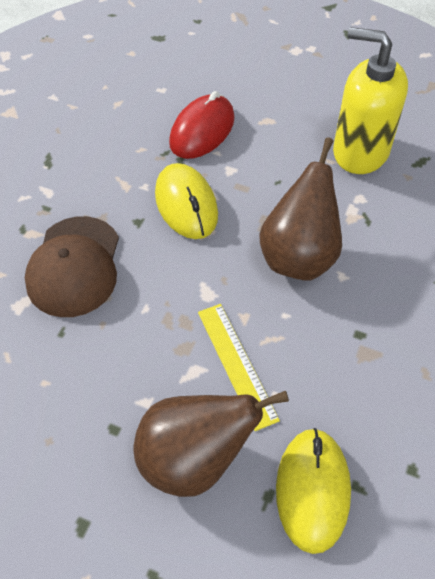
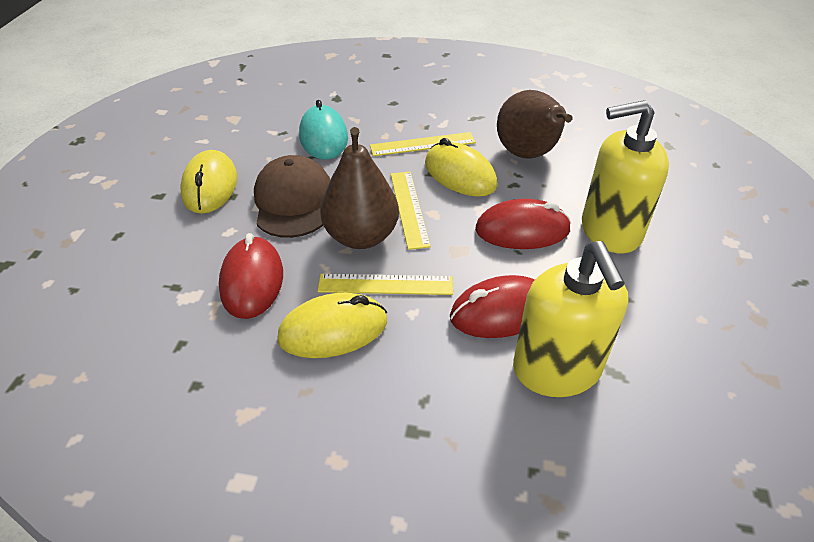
red mouse: [169,91,235,159] = 1 -> [219,233,283,319] [450,275,535,338] [475,199,571,249] = 3
turquoise mouse: none = 0 -> [299,100,348,159] = 1
yellow mouse: [155,163,218,239] [276,428,351,554] = 2 -> [180,150,237,214] [277,293,387,358] [425,138,497,197] = 3
yellow ruler: [198,304,280,431] = 1 -> [317,274,453,295] [370,132,476,156] [391,172,431,250] = 3
yellow soap dispenser: [333,27,408,174] = 1 -> [513,241,628,397] [582,100,669,253] = 2

